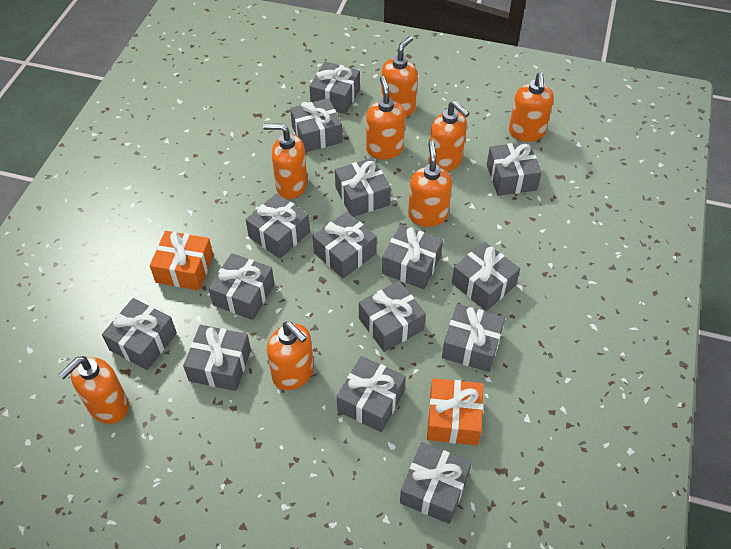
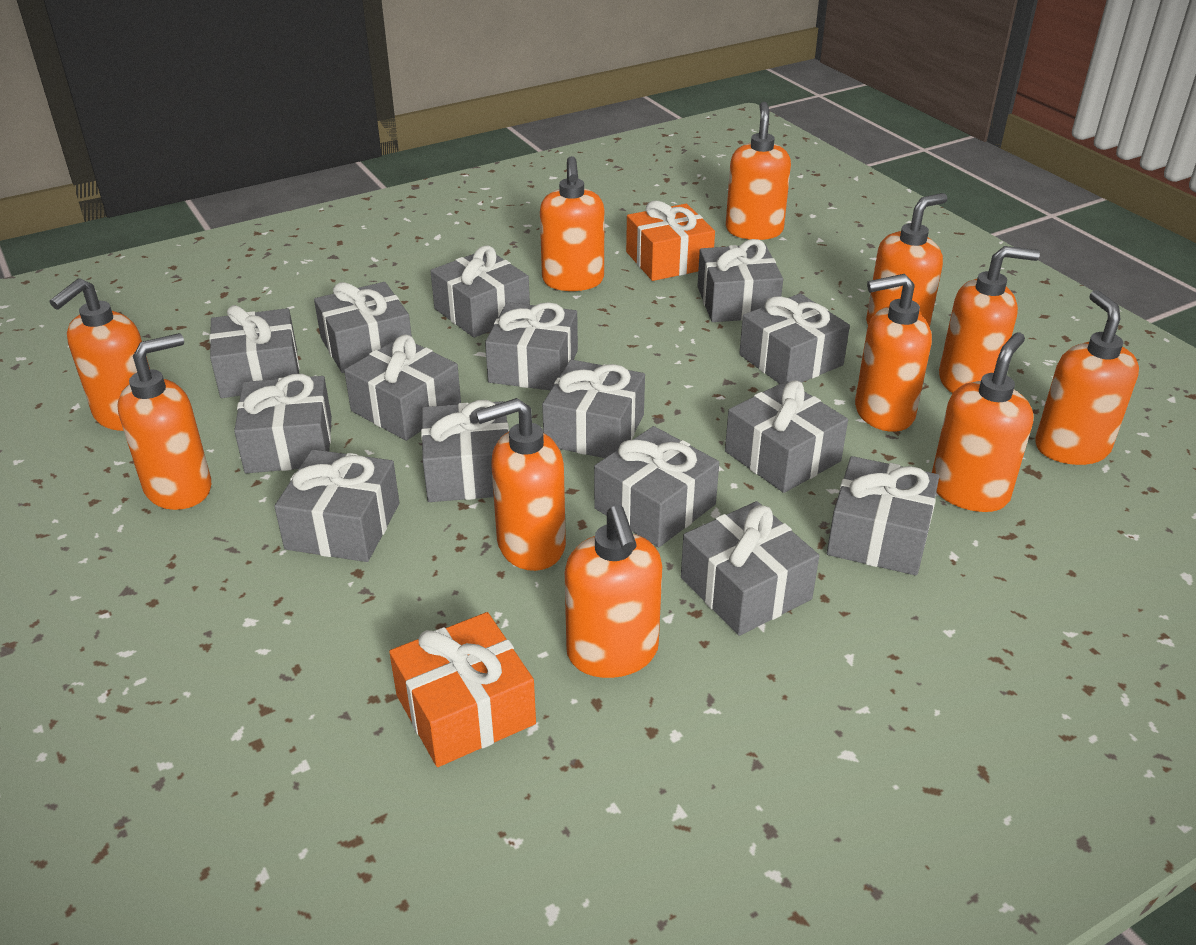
orange soap dispenser: [58,356,129,424] [263,124,307,199] [267,322,314,390] [366,76,405,159] [381,36,418,117] [408,141,452,227] [428,101,470,172] [509,72,554,142] = 8 -> [50,278,150,431] [118,333,211,510] [476,398,566,571] [540,156,604,291] [565,505,662,678] [726,102,791,240] [855,274,932,432] [866,193,947,327] [932,332,1034,512] [939,246,1040,393] [1035,290,1139,465] = 11

